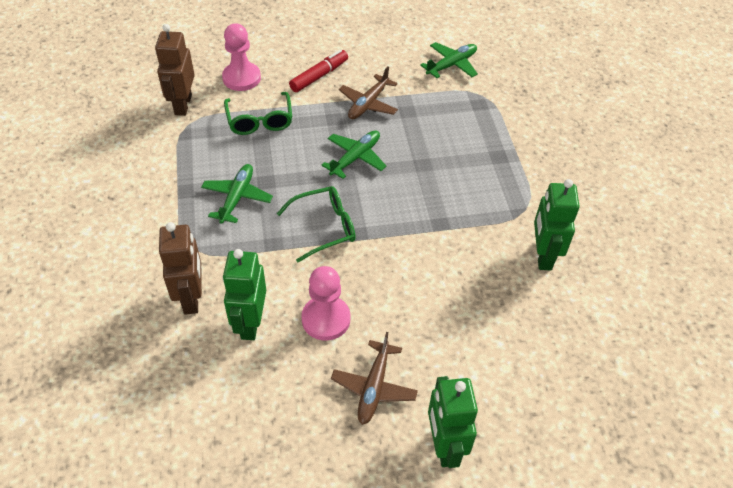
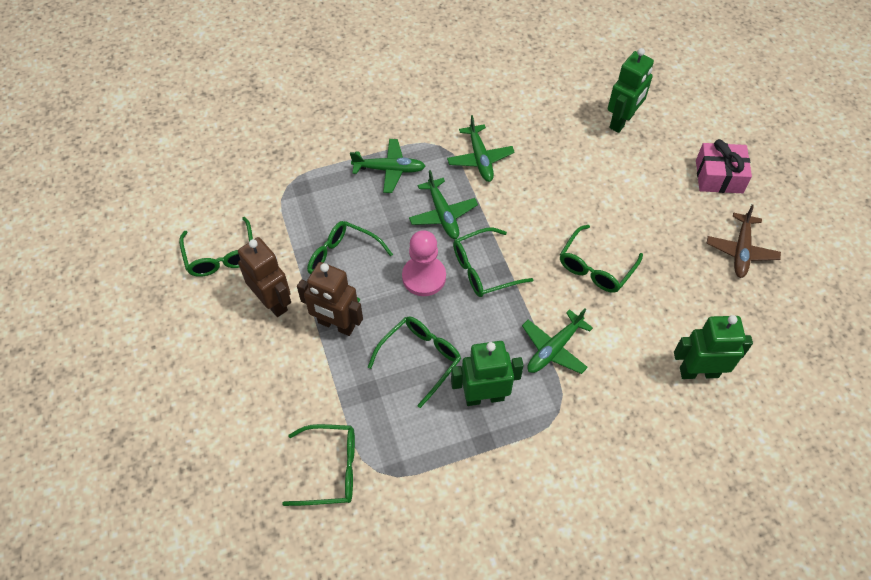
brown plane: [331,332,418,425] [339,67,398,119] = 2 -> [707,205,781,278] = 1
green glasses: [224,92,292,135] [277,186,356,262] = 2 -> [179,217,253,277] [282,424,355,506] [307,221,393,302] [368,316,461,408] [453,228,534,297] [560,225,643,293] = 6
green plane: [201,164,273,224] [322,131,387,179] [420,42,478,78] = 3 -> [350,139,426,193] [409,170,478,239] [447,115,515,182] [522,308,593,374] = 4
pink gift: none = 0 -> [696,139,752,193] = 1
pink pawn: [222,23,261,91] [301,266,351,341] = 2 -> [402,230,446,296] = 1
red marker: [289,49,348,92] = 1 -> none = 0

